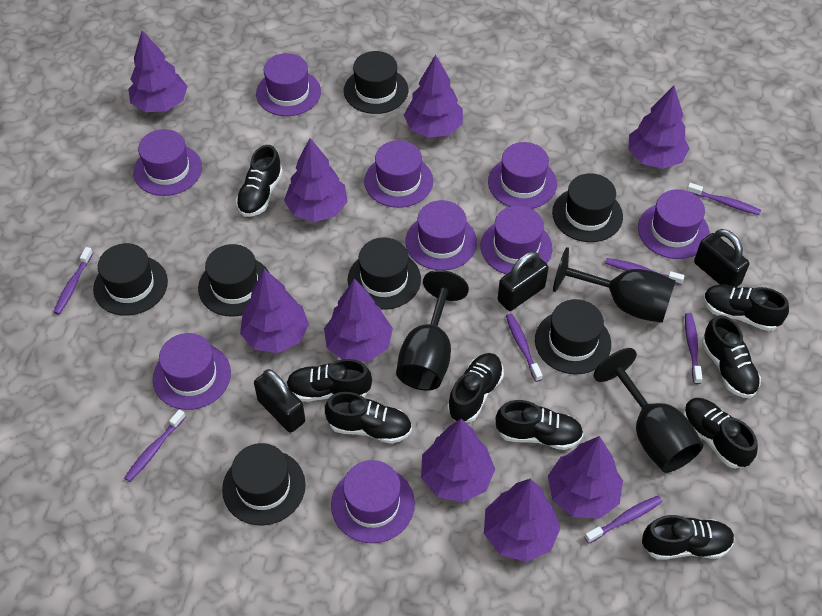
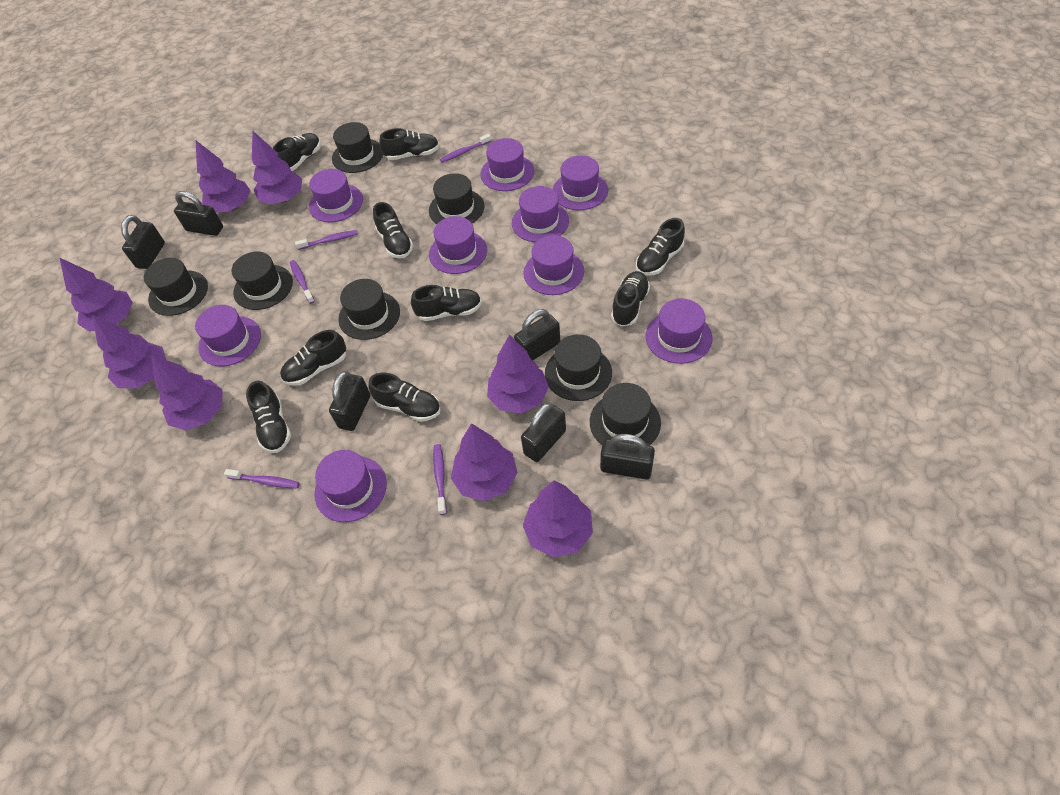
black goblet: [396,270,469,391] [553,247,675,323] [593,348,703,473] = 3 -> none = 0
black padlock: [254,369,305,433] [498,251,548,311] [694,229,749,287] = 3 -> [121,215,165,269] [174,191,223,236] [329,371,370,431] [514,309,560,361] [521,403,566,462] [600,434,655,479] = 6
purple toothbrush: [53,247,93,315] [124,409,186,482] [506,313,543,382] [584,496,662,544] [605,258,685,285] [685,313,703,384] [687,183,761,215] = 7 -> [224,469,300,488] [290,260,315,304] [295,230,358,250] [433,444,447,515] [440,134,491,163] = 5
purple tree: [128,30,188,112] [240,269,309,353] [284,138,348,222] [324,279,393,362] [404,54,463,138] [421,419,495,502] [484,478,561,562] [548,436,623,519] [628,85,690,169] = 9 -> [60,258,133,332] [92,315,166,388] [152,355,223,430] [195,140,250,213] [252,131,302,204] [451,423,518,501] [487,335,549,413] [523,480,593,558] = 8

